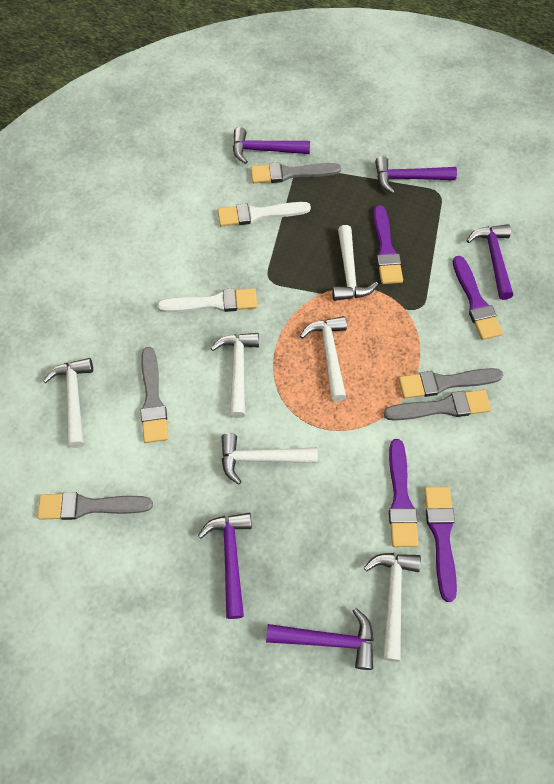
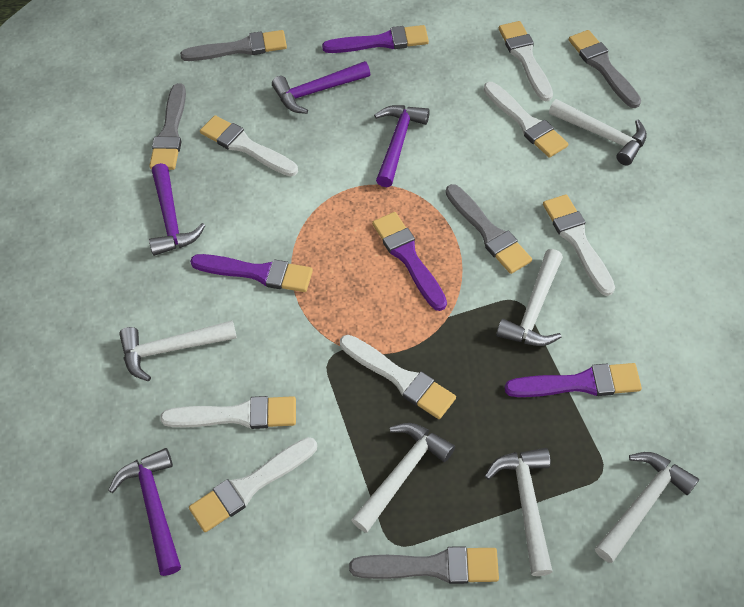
purple hammer: [198,512,252,619] [233,127,310,164] [266,608,374,670] [375,156,457,194] [467,224,513,300] = 5 -> [108,448,181,576] [149,163,205,256] [272,61,370,114] [374,105,430,187] = 4
white brush: [157,288,257,312] [218,202,311,226] = 2 -> [160,396,296,429] [189,437,317,532] [200,115,298,177] [340,335,456,419] [484,82,568,158] [499,21,553,101] [543,194,615,296] = 7

